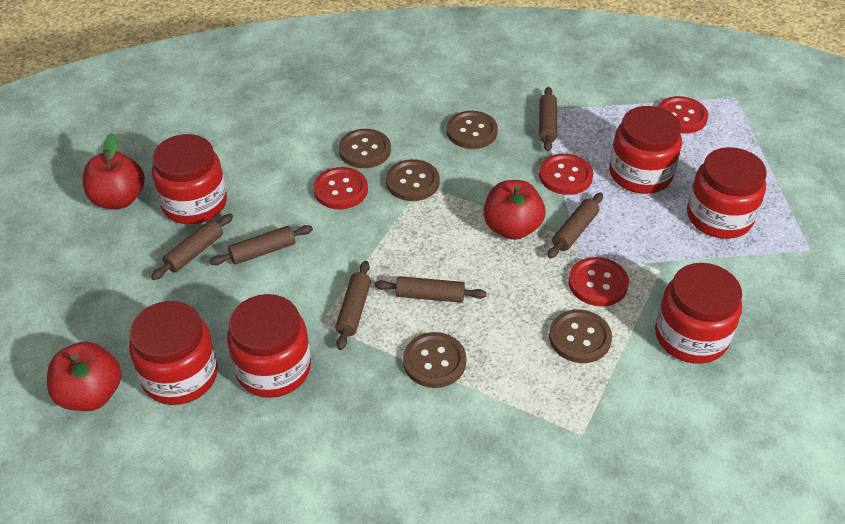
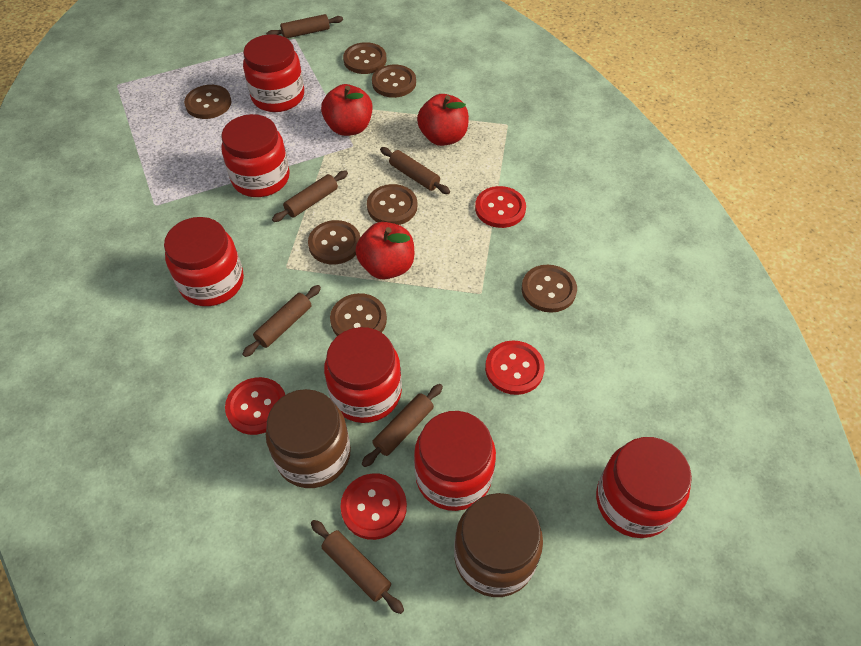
brown button: [339,129,391,168] [386,159,440,201] [403,332,466,388] [446,111,498,149] [549,309,612,363] = 5 -> [184,85,231,119] [308,220,360,265] [330,293,387,336] [343,42,387,74] [367,184,417,225] [372,65,416,98] [522,265,577,313] = 7
brown jar: none = 0 -> [266,389,351,488] [454,493,543,597] = 2

